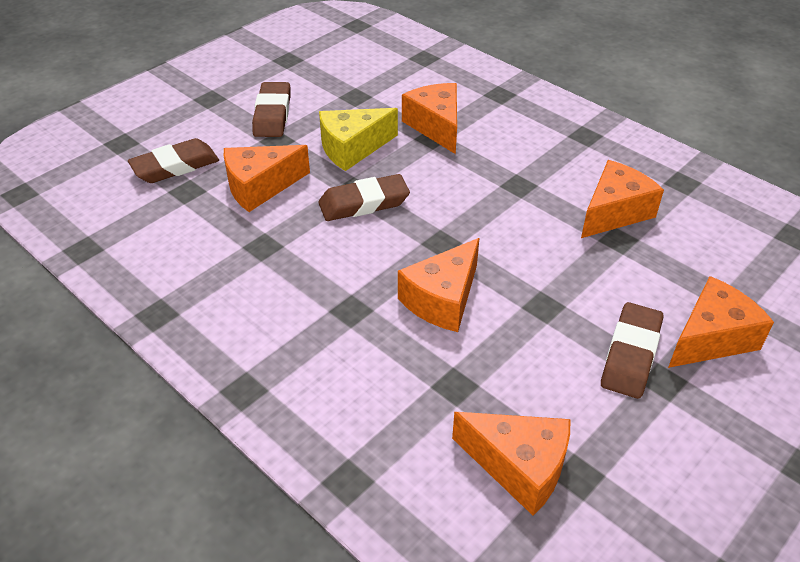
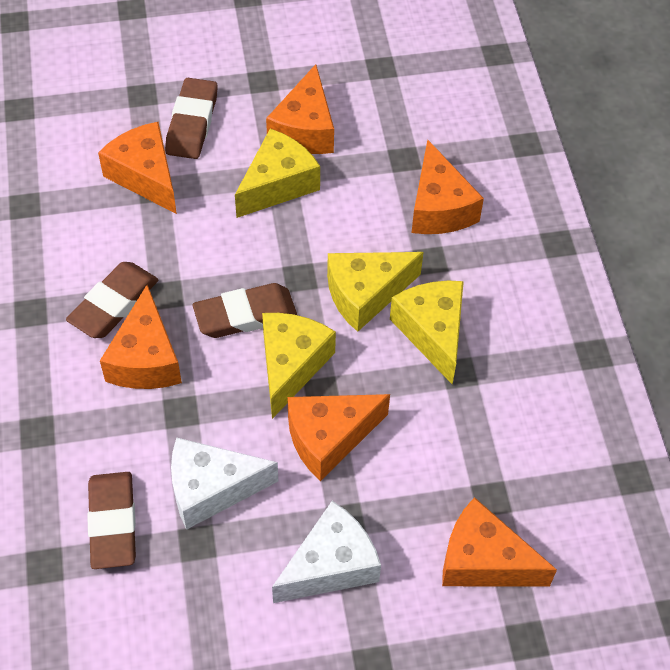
white cheese: none = 0 -> [171,437,278,530] [272,501,381,603] = 2
yellow cheese: [319,108,398,171] = 1 -> [235,129,320,218] [262,313,336,419] [327,252,424,332] [390,281,464,384] = 4

